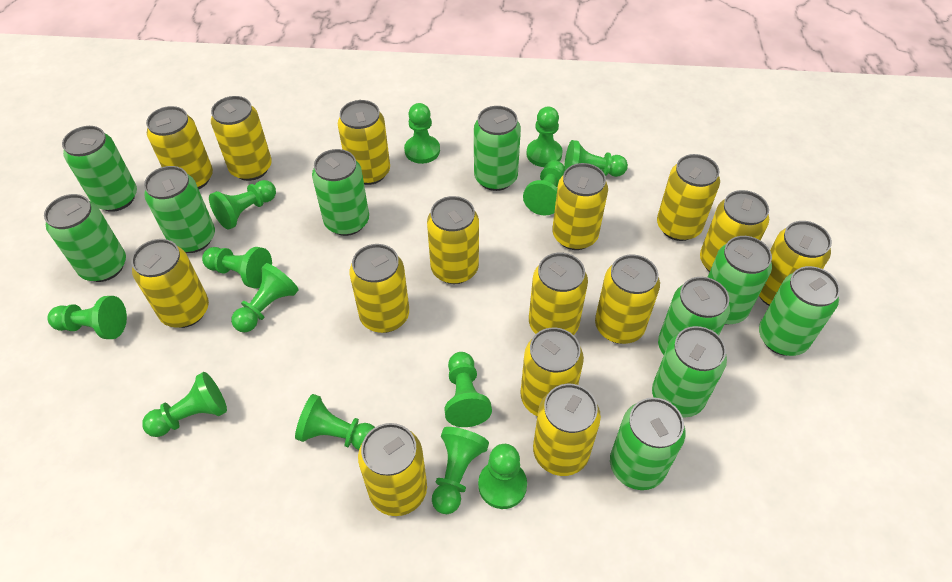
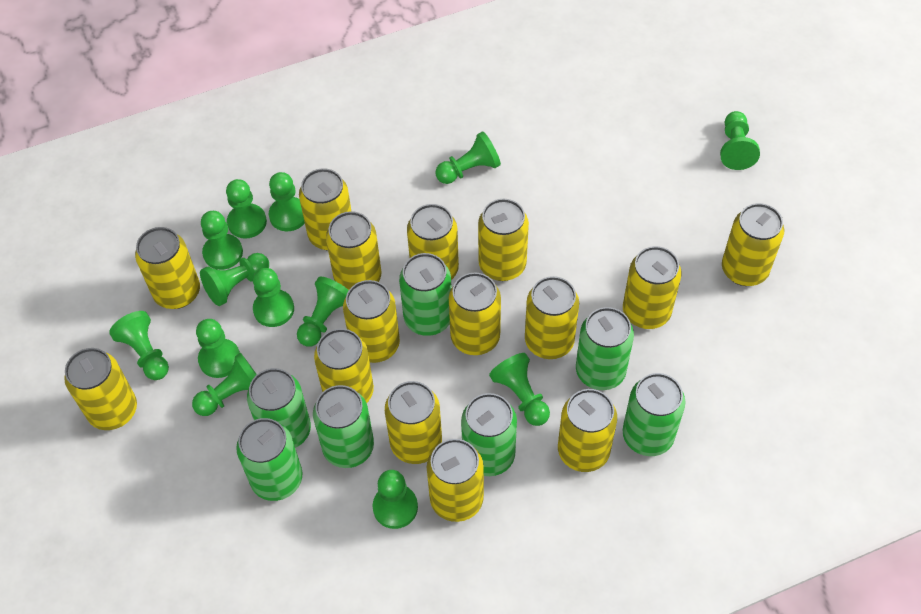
green can: [44,194,126,282] [62,126,137,212] [144,166,215,253] [312,149,369,236] [474,106,521,191] [610,398,686,490] [652,326,727,418] [658,277,730,355] [708,236,772,325] [759,266,840,356] = 10 -> [236,418,302,501] [247,368,311,448] [313,385,374,468] [399,253,452,336] [461,393,517,476] [576,307,634,390] [623,373,685,456] = 7

